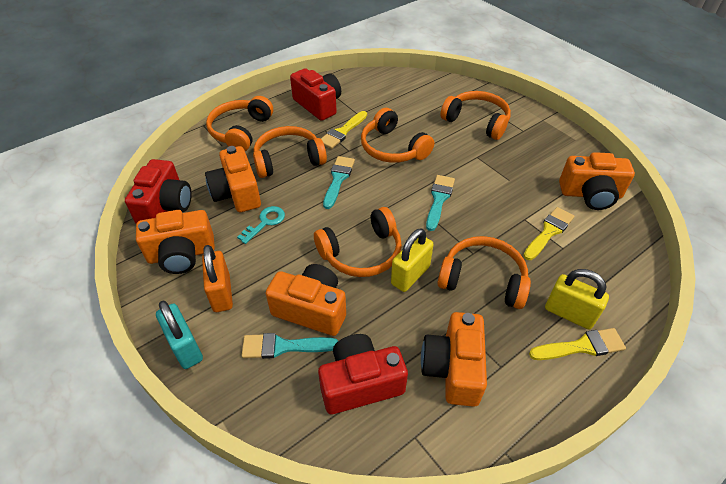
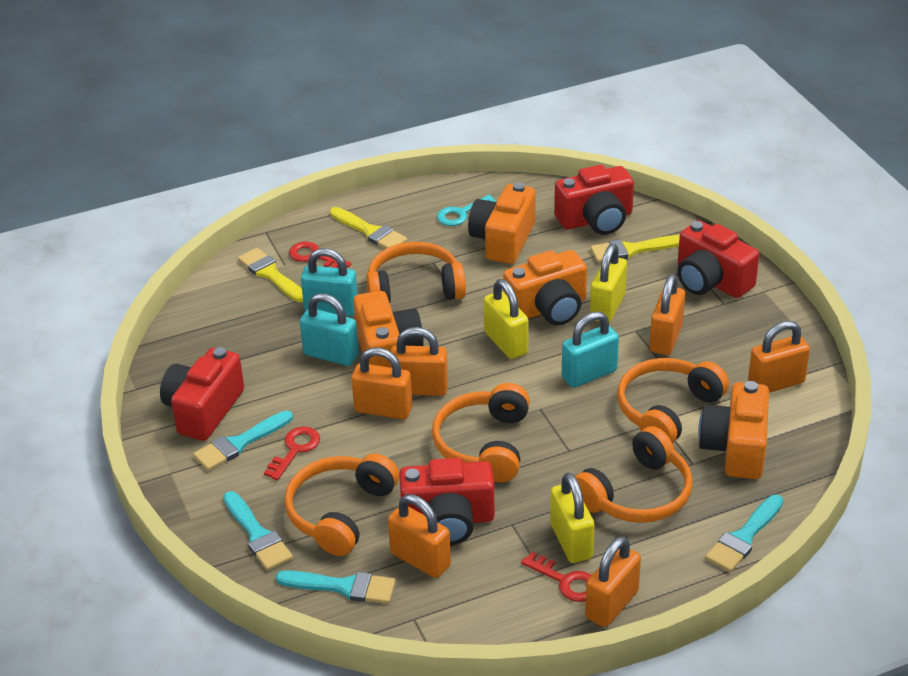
orange camera: [136,210,215,274] [205,146,261,212] [265,264,346,336] [421,312,487,407] [559,152,635,210] = 5 -> [353,291,424,368] [468,182,536,264] [503,250,587,325] [698,381,769,479] = 4
orange headphones: [206,96,273,151] [253,126,327,178] [314,207,402,277] [361,108,434,163] [437,236,531,309] [440,91,511,140] = 6 -> [284,454,399,556] [367,242,466,303] [432,383,530,482] [575,426,693,523] [617,358,729,444] = 5
orange padlock: [202,245,233,312] = 1 -> [352,348,412,420] [388,494,451,578] [389,327,448,396] [585,536,641,627] [649,274,685,355] [748,321,810,393] = 6
red camera: [125,159,192,224] [290,68,341,121] [318,334,408,414] = 3 -> [160,347,244,441] [399,458,495,545] [554,165,634,235] [677,220,759,298] = 4
red key: none = 0 -> [264,427,320,480] [289,242,351,268] [521,551,592,602] = 3
turquoise brush: [242,333,338,359] [323,156,355,209] [426,175,455,231] = 3 -> [193,411,293,471] [223,491,293,571] [276,571,396,604] [705,495,783,572] = 4
turquoise padlock: [156,301,203,369] = 1 -> [300,293,359,366] [301,248,358,316] [562,311,619,388] = 3
yellow padlock: [391,228,434,292] [545,269,609,329] = 2 -> [484,279,528,359] [550,473,595,563] [590,244,627,323] = 3

